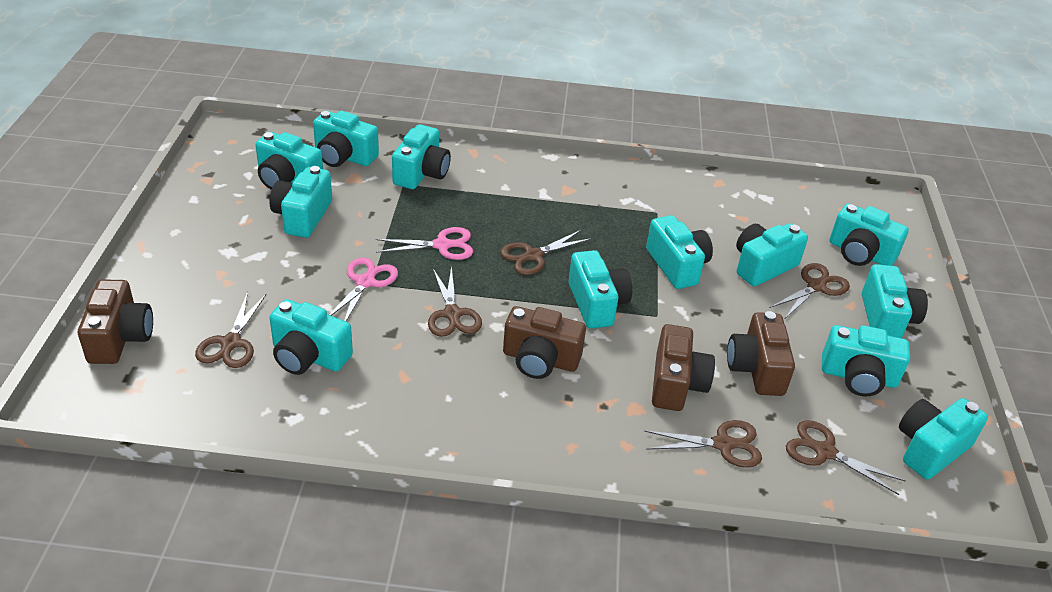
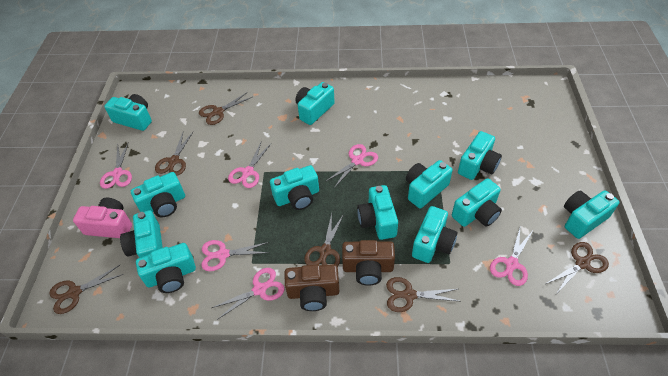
brown camera: [78,279,153,364] [503,306,586,379] [652,324,715,411] [727,311,795,396] = 4 -> [285,264,339,311] [342,240,395,286] = 2
pink camera: none = 0 -> [73,198,132,238] = 1
pink scissors: [329,258,398,321] [376,227,473,260] = 2 -> [100,142,132,189] [201,240,269,271] [212,268,285,320] [228,143,271,188] [325,144,378,188] [490,225,533,286] = 6

